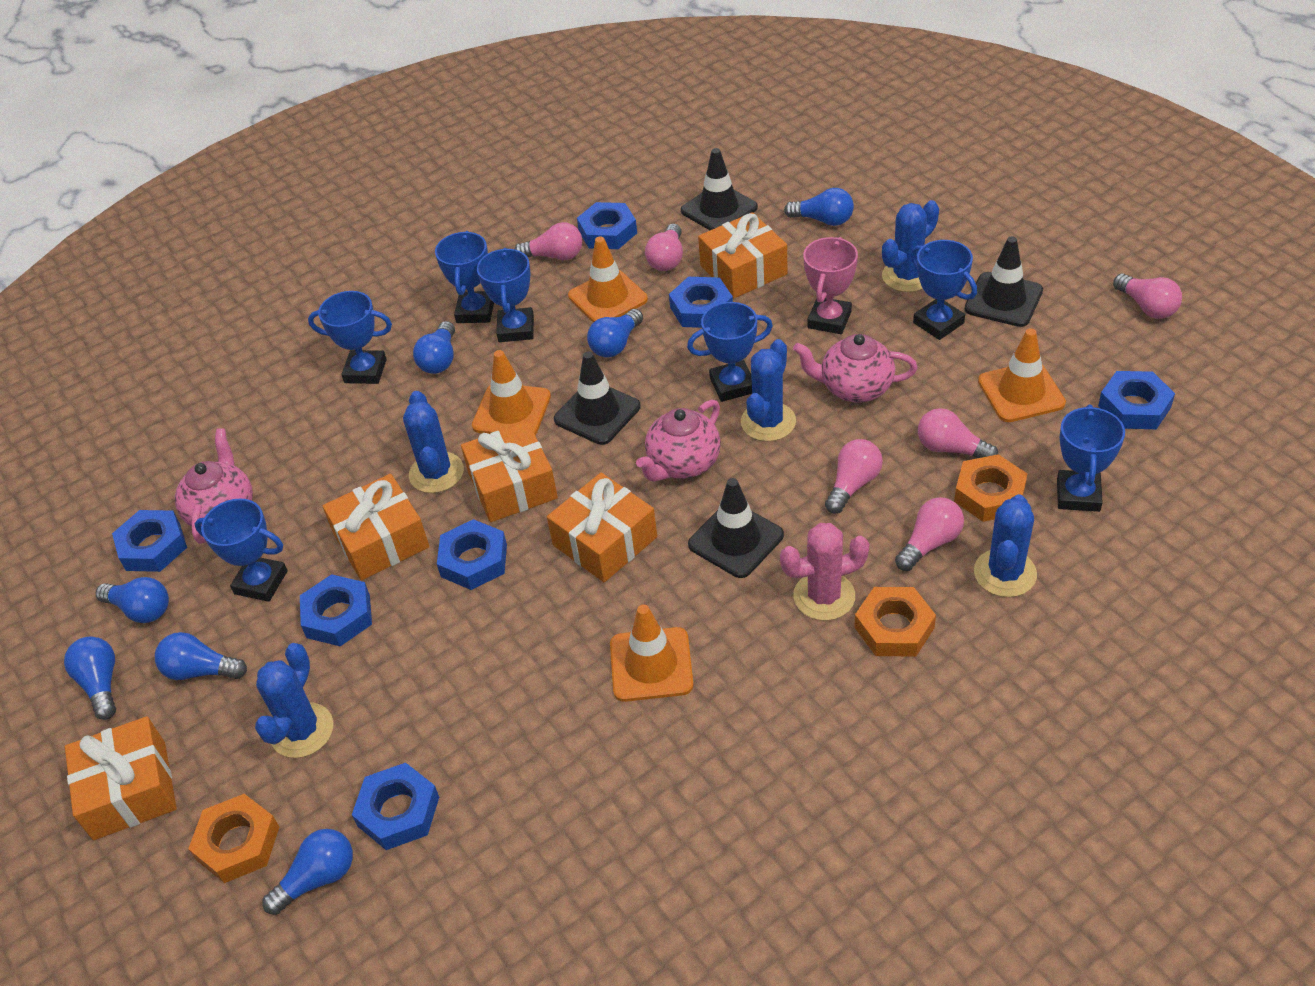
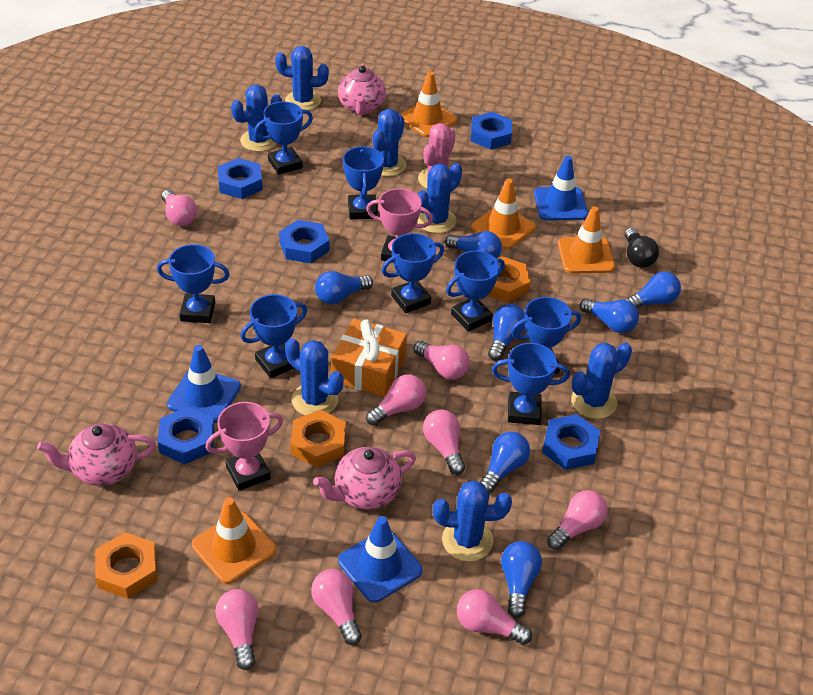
black light bulb: none = 0 -> [625,227,659,268] = 1
black traffic cone: [554,352,641,445] [681,148,758,230] [688,478,784,578] [965,236,1043,327] = 4 -> none = 0
blue cactus: [255,643,333,758] [403,391,464,493] [741,339,796,441] [882,200,939,292] [974,494,1037,597] = 5 -> [231,85,282,152] [275,46,329,111] [285,338,343,415] [373,109,406,177] [417,163,462,233] [433,480,512,562] [571,343,632,419] = 7
blue nut: [112,510,187,572] [300,574,372,646] [352,763,439,850] [437,519,507,590] [577,202,637,249] [669,277,733,328] [1098,371,1175,429] = 7 -> [157,407,215,464] [218,158,263,199] [279,220,330,263] [471,112,512,150] [542,414,601,470] = 5
blue traffic cone: none = 0 -> [167,345,241,423] [338,516,423,603] [534,156,588,221] = 3
blue trophy: [195,498,288,602] [308,291,392,384] [435,231,494,323] [477,248,534,342] [687,302,773,402] [911,240,977,340] [1057,405,1125,512] = 7 -> [157,244,230,323] [240,294,307,378] [254,102,313,175] [343,146,384,219] [382,233,444,313] [446,251,505,332] [492,343,570,425] [511,297,581,374] = 8
orange gift: [65,716,177,840] [323,474,429,580] [461,422,558,522] [547,473,657,582] [698,212,788,299] = 5 -> [331,319,407,397] = 1
pink light bulb: [514,222,582,260] [645,224,683,271] [825,439,883,514] [895,497,964,571] [918,408,999,458] [1113,273,1182,319] = 6 -> [162,190,197,226] [215,589,258,670] [311,569,362,645] [366,375,426,426] [414,341,470,380] [423,409,465,475] [457,589,532,645] [547,490,608,550] = 8
pink trophy: [803,237,858,334] = 1 -> [205,402,283,491] [366,188,433,262] = 2

